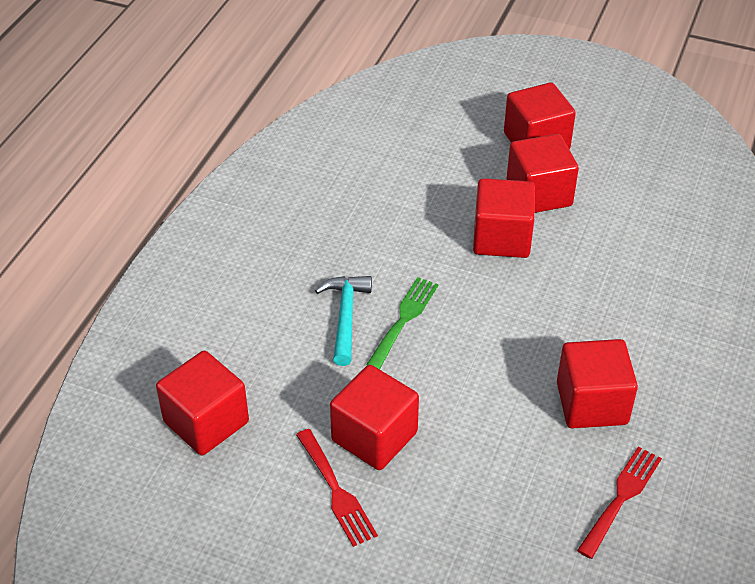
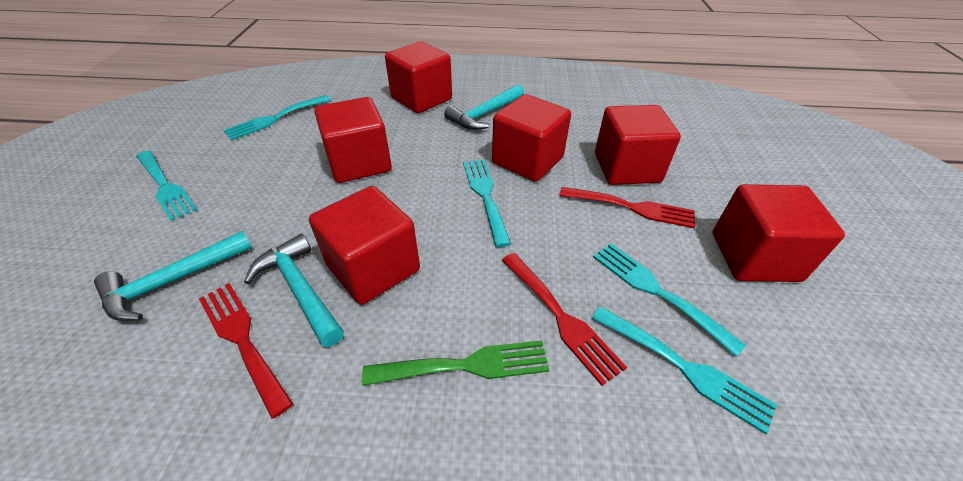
red fork: [296,429,378,547] [577,446,662,559] = 2 -> [199,283,293,419] [502,253,627,386] [560,187,695,229] = 3
turquoise fork: none = 0 -> [136,151,197,221] [223,95,331,140] [463,159,511,247] [592,306,777,434] [593,243,746,356] = 5
turquoise hammer: [315,276,372,366] = 1 -> [94,231,252,321] [244,234,344,347] [444,84,524,130] = 3

